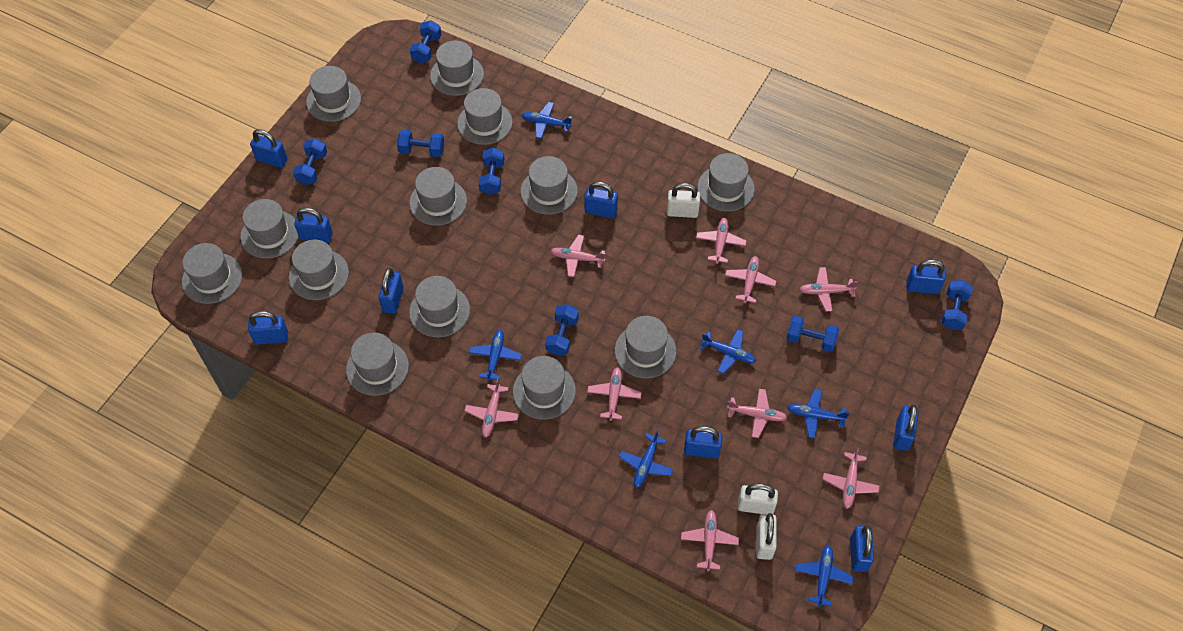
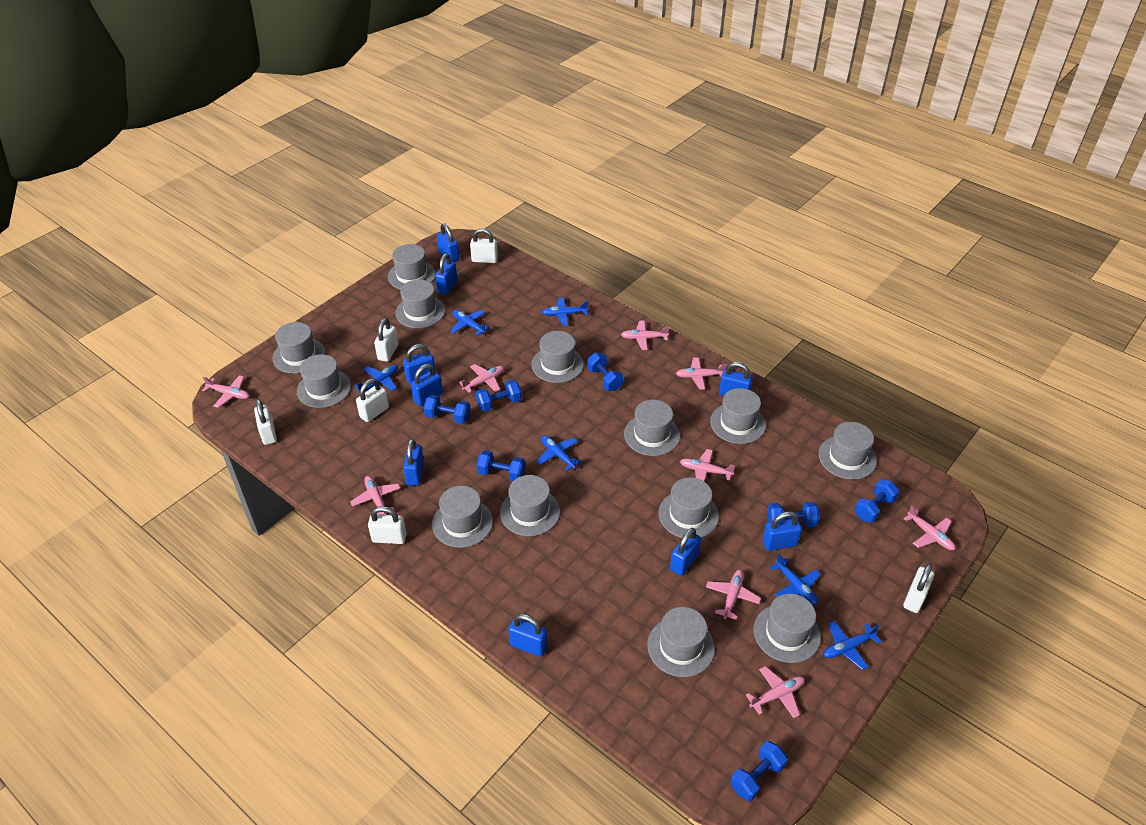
white padlock: [667,183,700,218] [738,483,778,514] [756,513,777,560] = 3 -> [254,399,277,445] [356,379,389,422] [368,506,407,544] [374,318,398,362] [470,228,498,263] [903,563,935,613] = 6

